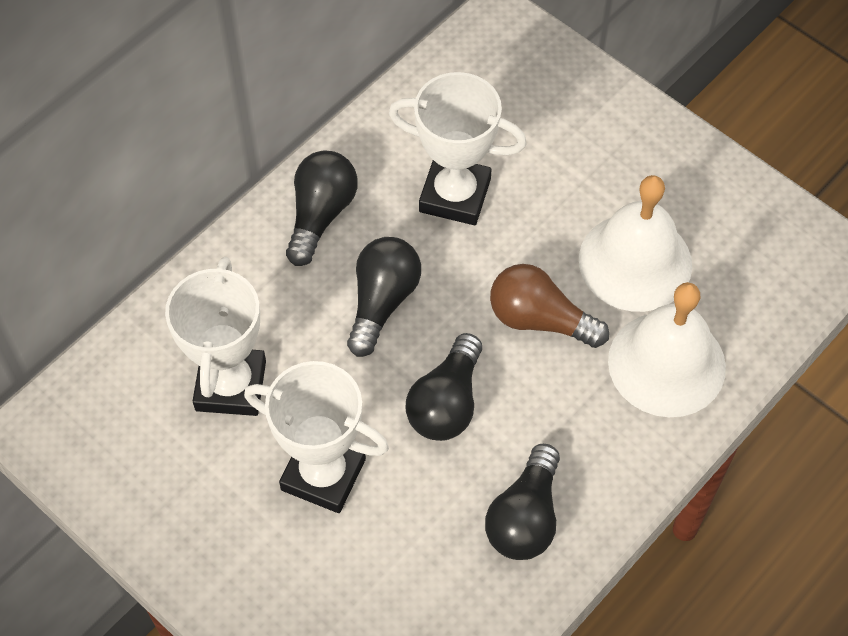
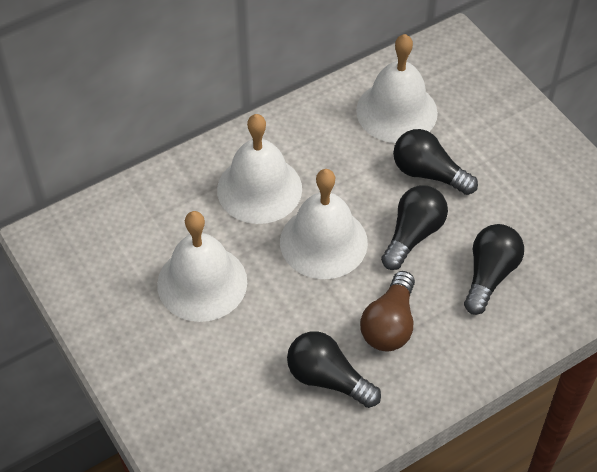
white bell: [579,175,692,312] [608,282,726,417] = 2 -> [157,211,247,322] [217,114,302,224] [280,169,368,279] [356,34,438,143] = 4
white trophy: [165,257,266,416] [244,361,389,513] [389,72,527,225] = 3 -> none = 0

